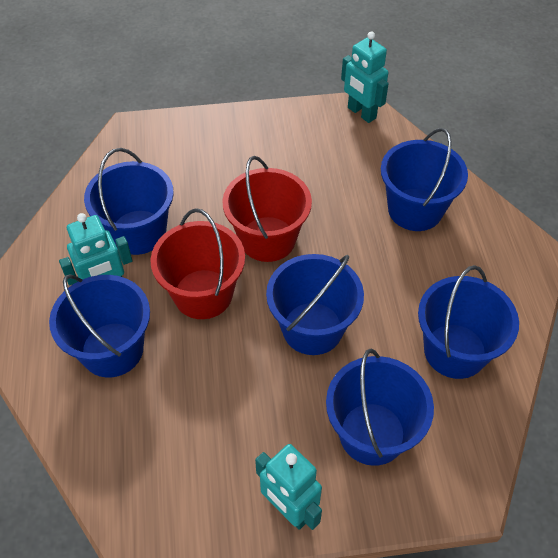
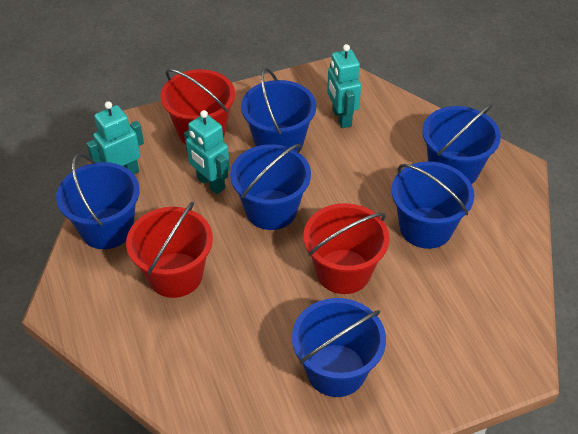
red bucket: [150,209,245,319] [222,156,312,262] = 2 -> [126,202,213,298] [160,69,235,144] [303,203,390,294] = 3

